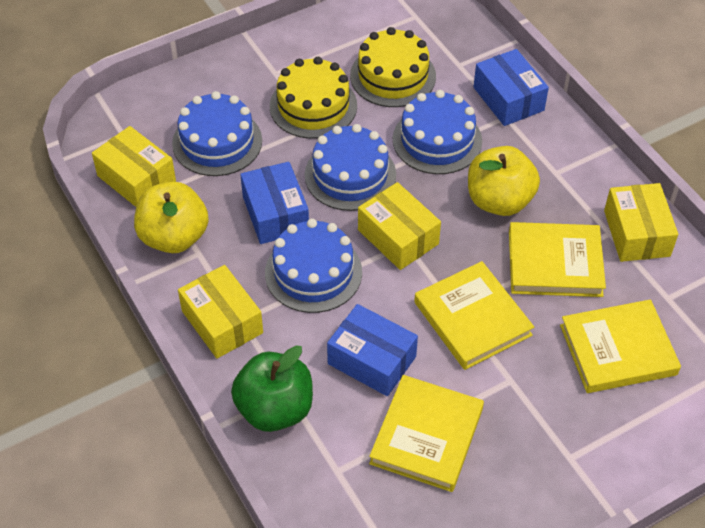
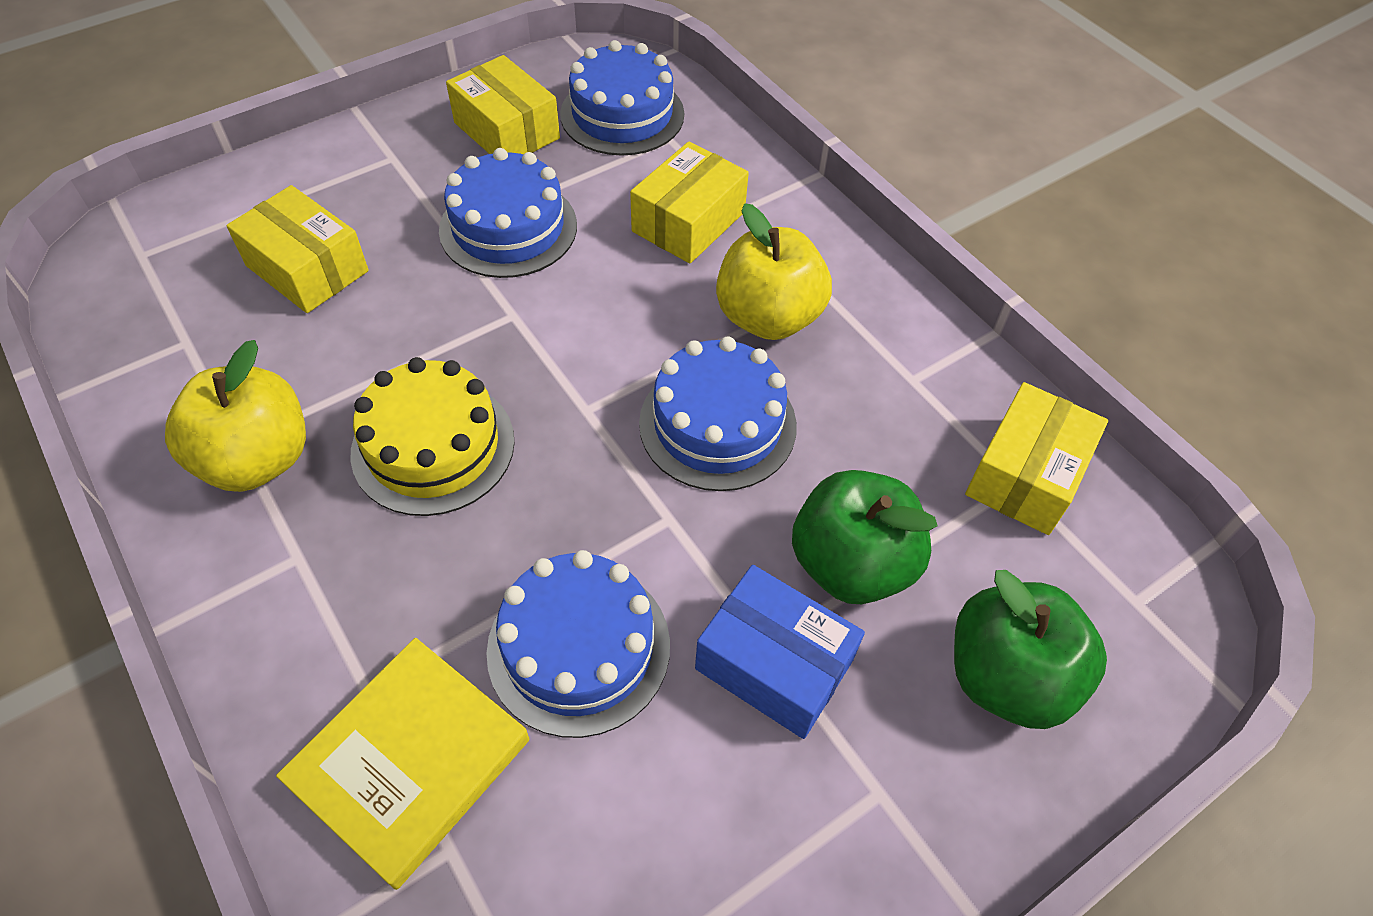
blue box: [240,162,309,244] [327,304,418,396] [474,49,549,126] = 3 -> [695,565,865,739] = 1
green apple: [231,345,313,432] = 1 -> [792,470,938,604] [954,570,1107,729] = 2
yellow book: [369,375,484,492] [414,261,534,370] [509,222,606,297] [560,299,681,393] = 4 -> [276,638,529,890] = 1
yellow cake: [270,57,357,139] [350,27,436,107] = 2 -> [350,357,515,516] = 1

